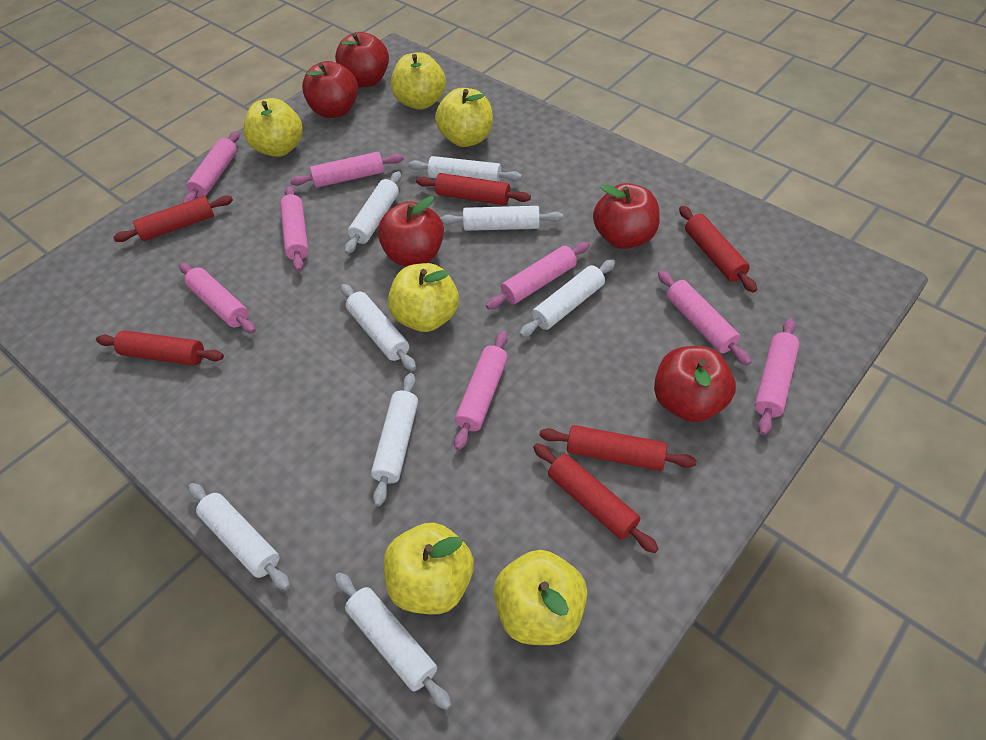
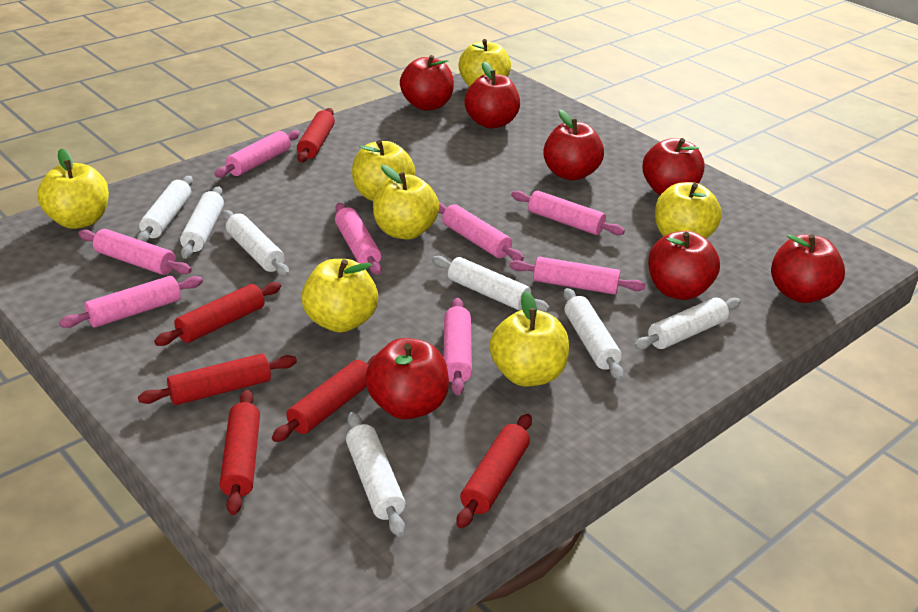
red apple: [302,61,358,118] [335,32,389,87] [378,196,444,266] [593,183,660,249] [654,346,736,422] = 5 -> [365,338,449,419] [400,55,454,111] [464,62,520,129] [543,110,604,181] [642,138,705,195] [648,231,720,300] [771,234,845,303] = 7
white rolling pin: [188,483,290,590] [335,573,452,710] [341,284,416,371] [345,171,401,254] [371,373,418,506] [408,156,522,182] [440,206,563,231] [519,259,615,337] = 8 -> [137,176,193,242] [180,186,224,259] [222,210,289,277] [346,412,405,537] [432,256,550,312] [563,288,624,380] [634,298,741,350] = 7
yellow apple: [243,98,303,157] [384,523,474,614] [388,263,459,332] [391,52,446,110] [435,88,493,147] [494,550,588,645] = 6 -> [37,148,109,229] [301,259,378,333] [352,140,415,201] [373,165,439,240] [459,39,511,87] [490,291,569,386] [655,182,722,239] = 7

